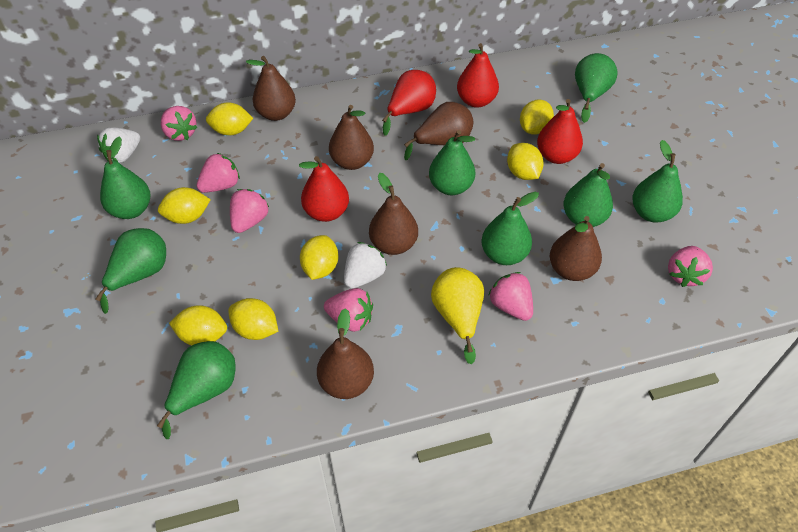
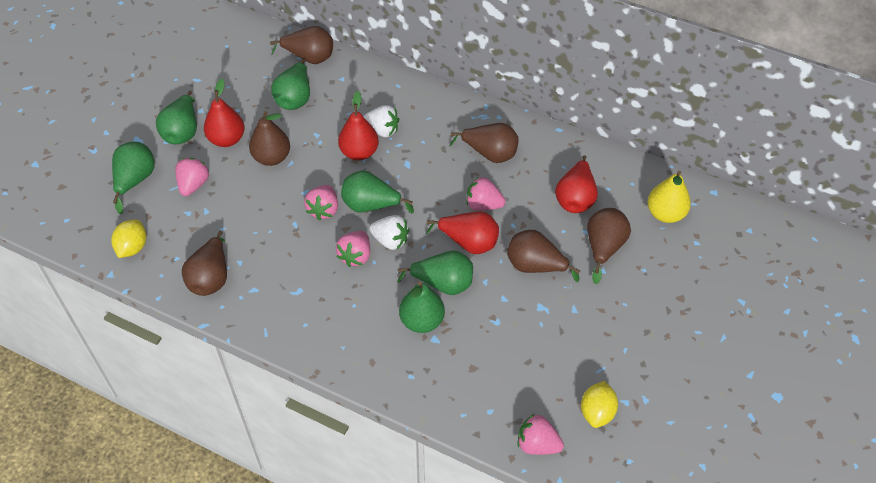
green pear: [96,228,166,314] [100,136,151,219] [157,341,236,439] [429,130,475,195] [481,192,539,265] [563,163,613,227] [575,53,618,123] [632,140,683,222] = 8 -> [112,142,155,215] [156,91,197,144] [271,59,310,110] [341,170,414,213] [397,250,473,295] [399,281,445,333] = 6
pink strawberry: [161,106,197,141] [197,153,240,193] [230,189,269,233] [324,288,373,332] [489,272,533,321] [668,246,713,287] = 6 -> [175,158,209,196] [304,185,338,221] [336,231,370,267] [467,177,506,211] [518,414,564,455] = 5
yellow lemon: [158,187,211,224] [169,305,227,346] [206,102,253,136] [228,298,278,340] [300,235,338,280] [507,143,544,180] [520,100,554,135] = 7 -> [111,219,146,258] [581,381,618,428] = 2

